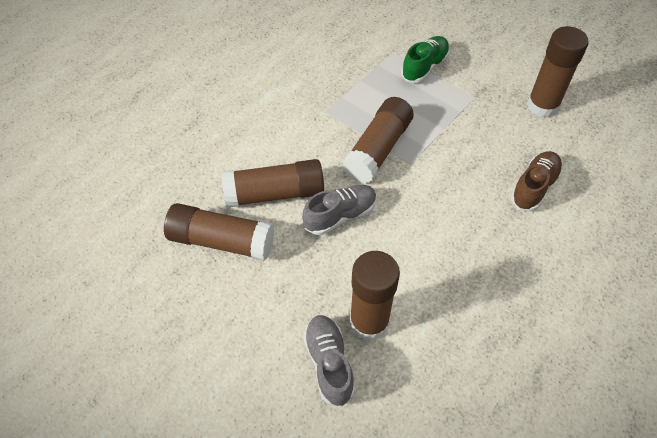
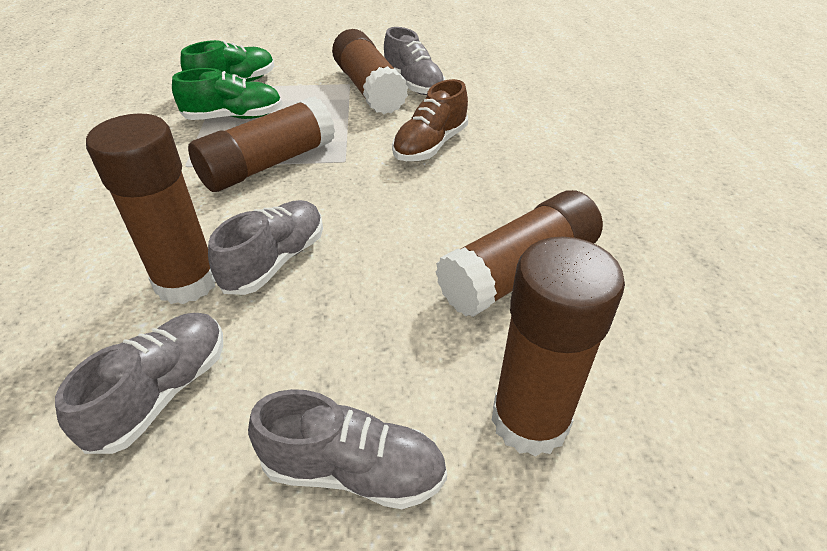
green shoe: [401,36,450,83] = 1 -> [172,68,283,120] [180,40,274,82] = 2
grey shoe: [302,185,377,235] [303,315,355,407] = 2 -> [55,313,223,454] [208,200,323,295] [248,389,447,509] [384,27,445,95] = 4

